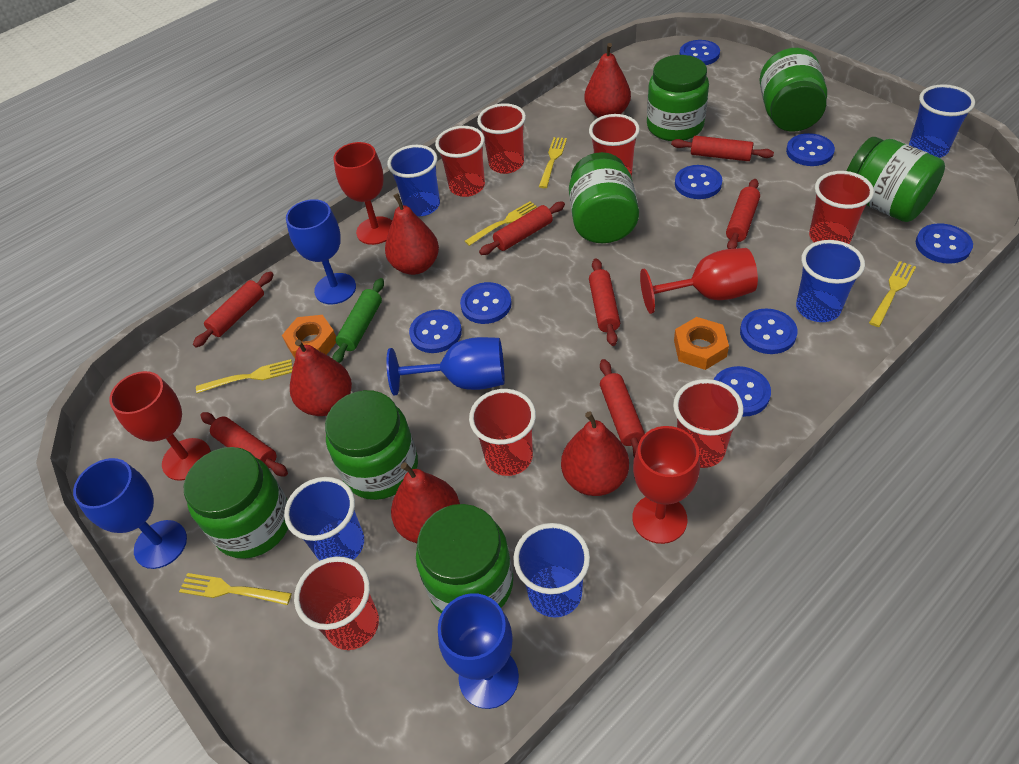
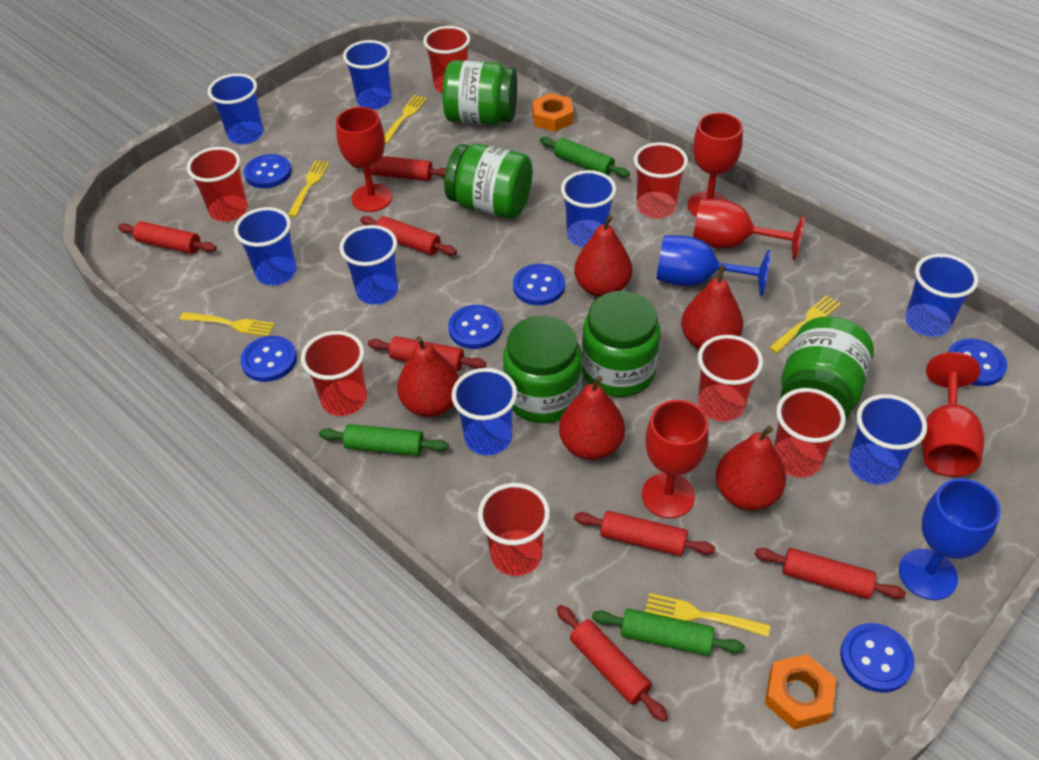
blue button: [409,310,462,353] [460,282,512,324] [675,165,722,199] [679,40,720,65] [714,366,771,417] [740,309,798,354] [786,133,835,166] [916,223,973,264] = 8 -> [240,336,297,382] [244,154,292,188] [448,305,502,349] [513,264,565,305] [840,623,914,693] [947,338,1007,386] = 6
blue cup: [284,477,364,561] [387,145,440,216] [513,523,590,618] [796,240,865,322] [909,84,975,158] = 5 -> [208,73,263,144] [234,207,297,285] [339,225,398,305] [343,40,392,109] [451,368,517,455] [561,170,616,247] [848,394,927,485] [905,254,978,337] = 8
blue goblet: [73,458,187,569] [286,199,356,304] [386,337,505,395] [438,593,519,709] = 4 -> [657,235,770,296] [899,479,1001,600] = 2
green jar: [184,447,288,559] [325,390,418,500] [416,504,513,613] [569,152,639,243] [647,55,709,141] [760,48,827,132] [847,137,945,222] = 7 -> [443,60,517,125] [444,144,533,219] [503,316,582,423] [582,291,661,397] [781,316,874,419] = 5
green rolling pin: [332,278,384,363] = 1 -> [319,424,449,456] [540,137,630,178] [592,608,745,656] = 3
red goblet: [109,371,211,481] [333,142,392,245] [632,426,700,544] [640,248,758,314] = 4 -> [336,107,392,212] [642,400,709,519] [688,113,743,217] [693,199,805,260] [922,352,984,477] = 5

